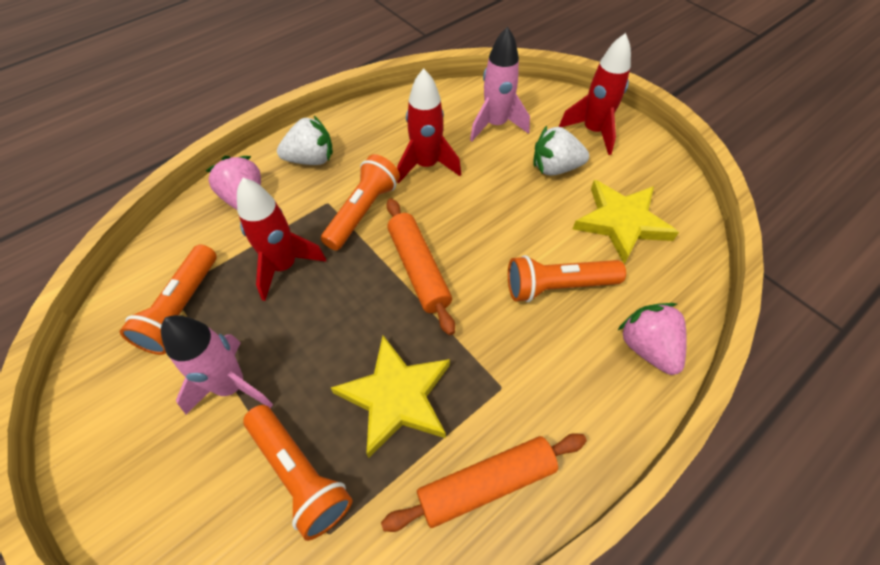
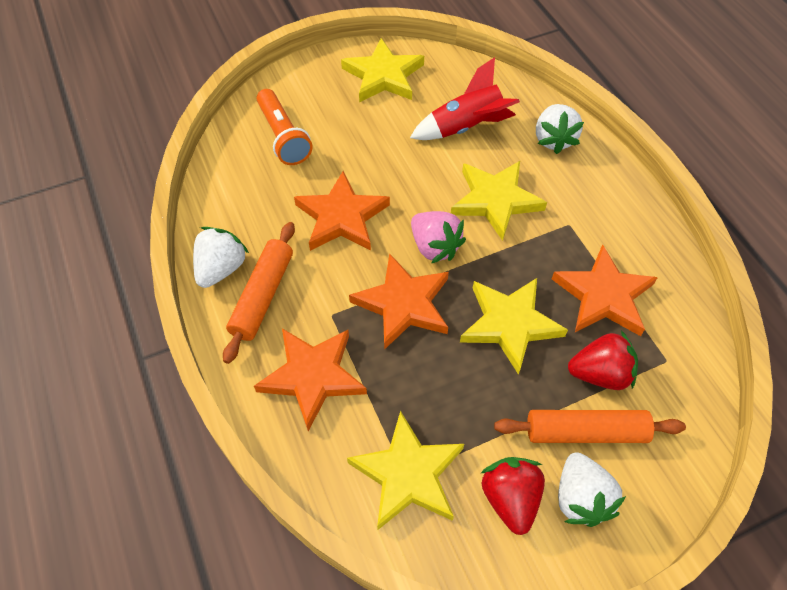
orange flashlight: [120,244,216,355] [243,405,353,541] [321,154,400,250] [508,255,626,302] = 4 -> [257,89,313,165] = 1
orange star: none = 0 -> [254,328,367,431] [294,171,390,251] [349,253,449,350] [552,244,658,336] = 4
pink rocket: [161,315,273,414] [470,26,530,141] = 2 -> none = 0
pink strawberry: [206,156,261,210] [617,303,687,375] = 2 -> [411,211,466,263] = 1
red rocket: [237,178,326,301] [397,68,461,184] [559,33,631,155] = 3 -> [410,57,520,140] = 1
red strawberry: none = 0 -> [481,457,545,535] [568,330,638,390] = 2
white strawberry: [277,116,333,165] [533,126,589,176] = 2 -> [193,227,249,288] [536,104,584,154] [558,452,626,527] = 3
yellow star: [331,335,450,458] [573,180,679,264] = 2 -> [341,38,424,102] [347,411,464,530] [451,161,547,241] [460,278,568,374] = 4

